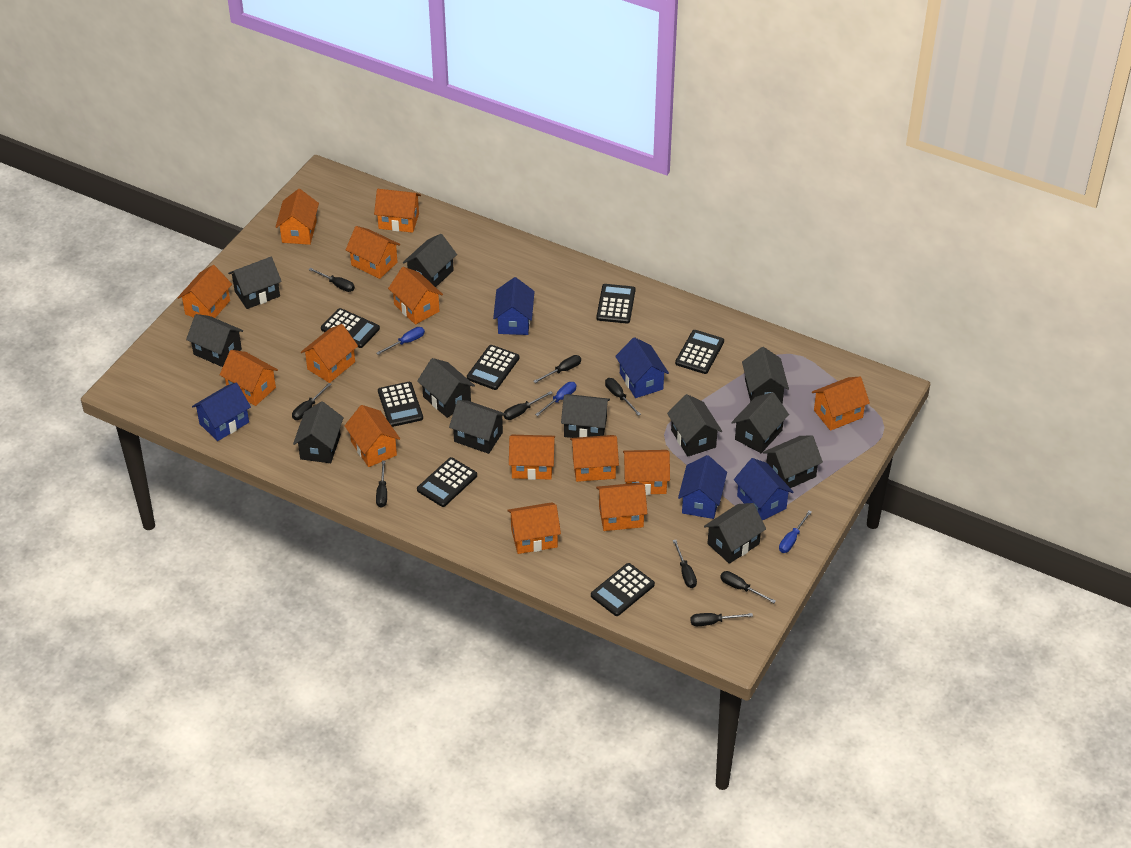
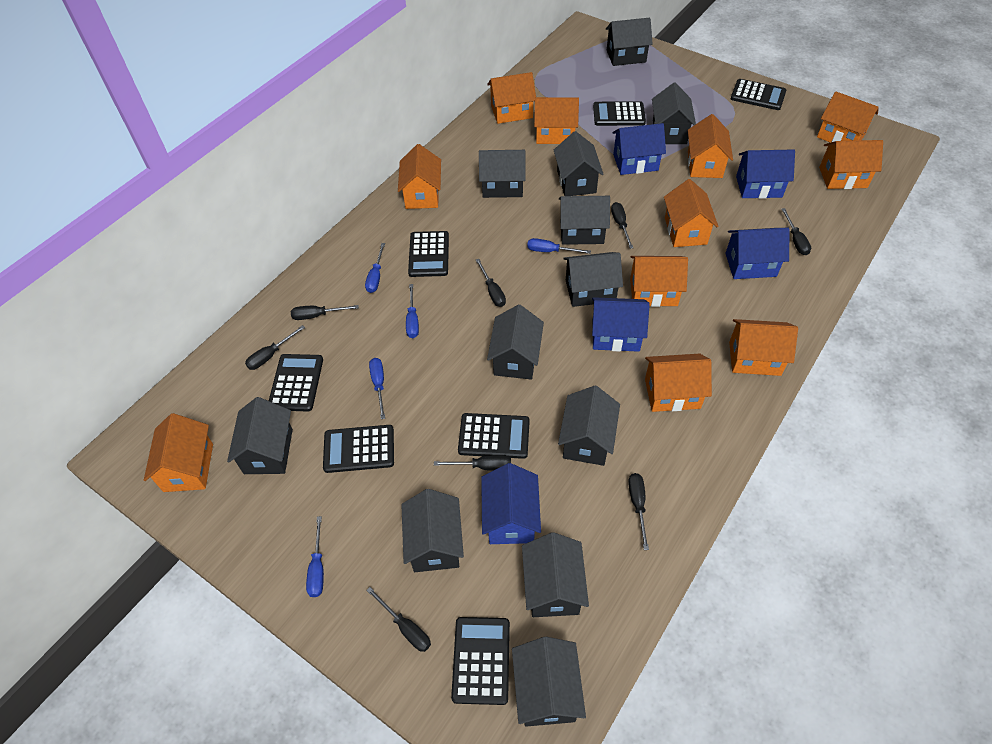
black screwdriver: [292,383,331,420] [308,268,355,292] [376,460,387,507] [503,391,553,420] [533,355,581,383] [605,378,641,416] [673,540,697,588] [690,613,753,626] [720,571,776,603] = 9 -> [245,325,305,370] [291,305,359,320] [366,587,431,652] [434,455,511,471] [476,259,506,307] [611,202,633,249] [628,473,649,550] [782,208,811,255] = 8
blue screwdriver: [377,327,425,355] [535,382,576,416] [779,511,812,553] = 3 -> [306,516,324,597] [365,243,385,293] [369,358,385,419] [406,284,419,338] [527,238,591,254] = 5
orange house: [177,265,232,318] [220,350,278,406] [276,189,319,245] [301,324,358,383] [344,405,400,467] [346,226,400,279] [374,189,421,233] [388,267,443,325] [507,502,561,554] [509,435,555,480] [570,435,619,482] [596,482,647,531] [623,450,670,495] [812,377,870,431] = 14 -> [144,413,213,492] [398,144,441,209] [487,72,536,124] [534,97,579,144] [630,256,688,307] [645,354,712,412] [664,179,719,247] [688,114,733,178] [729,319,798,376] [817,91,879,143] [819,140,883,189] = 11

